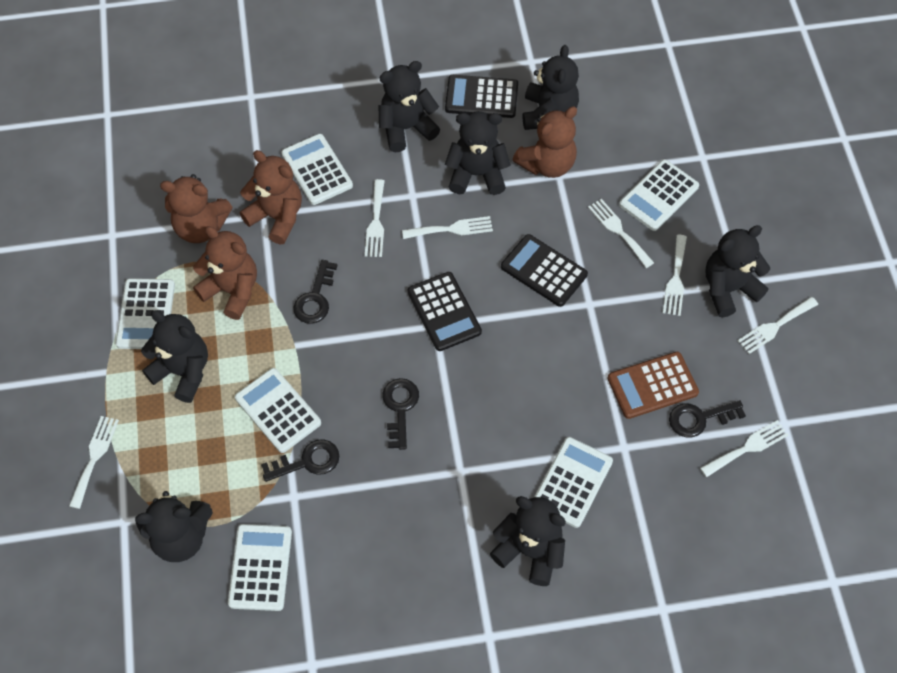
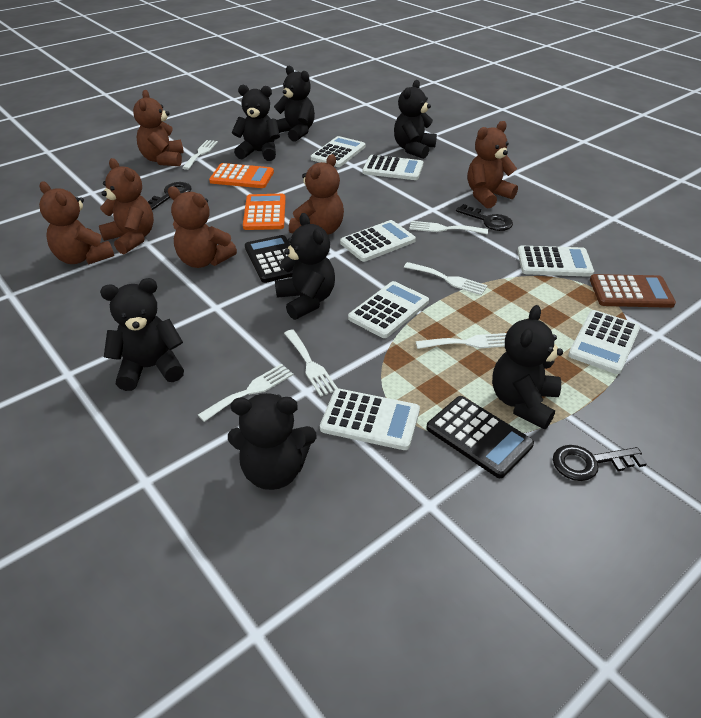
black calculator: [408,272,482,351] [445,75,518,118] [501,234,588,307] = 3 -> [245,235,293,283] [426,396,534,478] = 2
black key: [261,439,339,482] [293,260,337,324] [382,378,419,450] [669,400,746,438] = 4 -> [148,182,192,210] [456,204,513,231] [553,445,647,481] = 3
brown teddy bear: [160,174,233,243] [193,226,257,320] [240,150,302,245] [513,106,577,178] = 4 -> [39,181,114,264] [99,158,154,254] [133,90,184,166] [168,186,237,268] [289,154,344,235] [468,121,518,209] = 6
orange calculator: none = 0 -> [209,163,274,188] [243,194,286,230] = 2
white calculator: [116,278,175,349] [228,524,292,611] [235,368,321,453] [281,134,353,205] [534,437,613,528] [619,159,699,231] = 6 -> [311,136,365,167] [320,389,420,450] [340,220,416,262] [348,281,429,338] [362,155,423,180] [517,246,594,277] [568,310,640,374] = 7
white fork: [69,416,119,509] [365,179,385,257] [402,216,493,239] [588,199,654,268] [663,235,687,316] [700,420,789,477] [738,297,818,354] = 7 -> [182,140,218,170] [198,364,293,422] [284,329,338,397] [404,262,488,295] [409,221,488,234] [416,333,507,349] = 6

